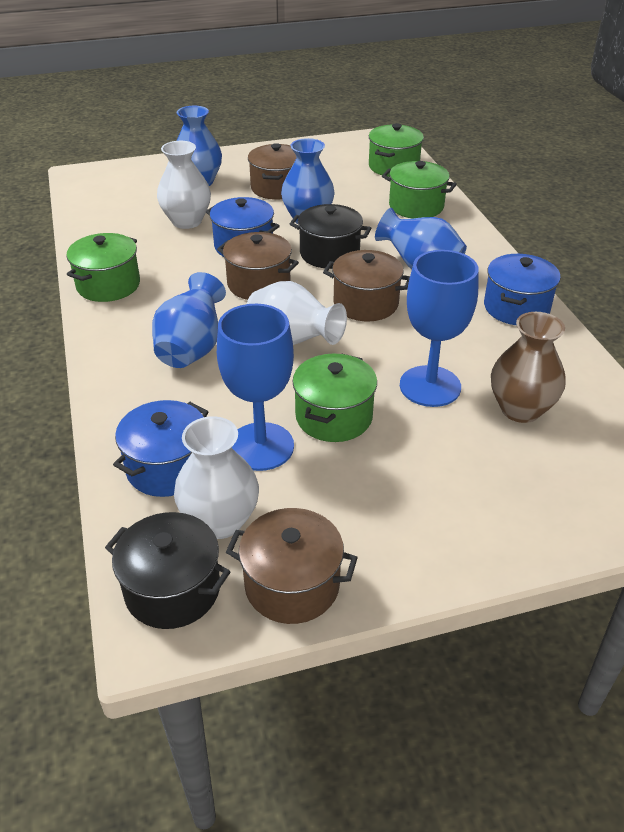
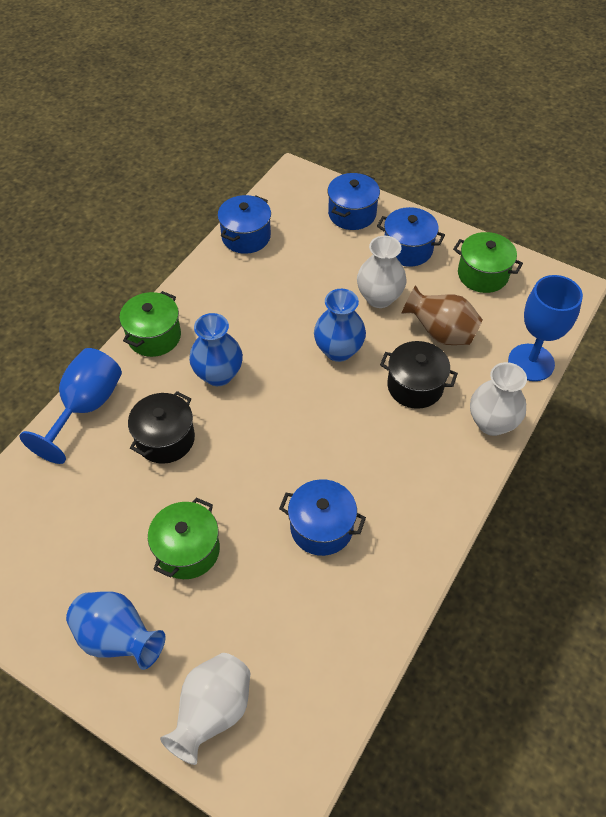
blue pot: [113,400,209,497] [206,197,280,257] [484,254,561,325] = 3 -> [218,195,271,254] [279,479,366,556] [328,173,380,230] [377,207,445,267] = 4
blue vase: [152,272,226,368] [176,106,222,186] [281,138,335,224] [375,208,467,269] = 4 -> [66,591,165,670] [189,313,243,386] [314,289,366,362] = 3
brown pot: [217,232,299,300] [226,508,358,624] [248,143,297,200] [323,250,410,321] = 4 -> none = 0
green pot: [67,233,140,302] [292,353,377,442] [369,123,424,177] [382,161,457,219] = 4 -> [119,291,181,357] [148,498,220,579] [453,232,523,293] = 3

